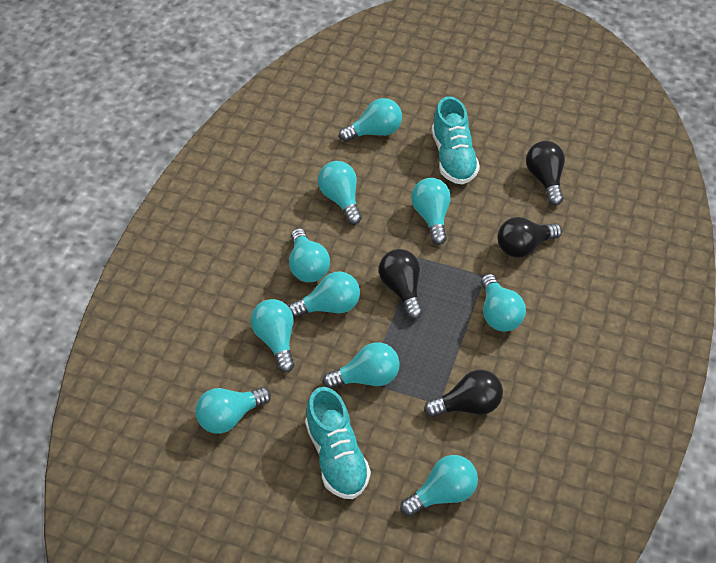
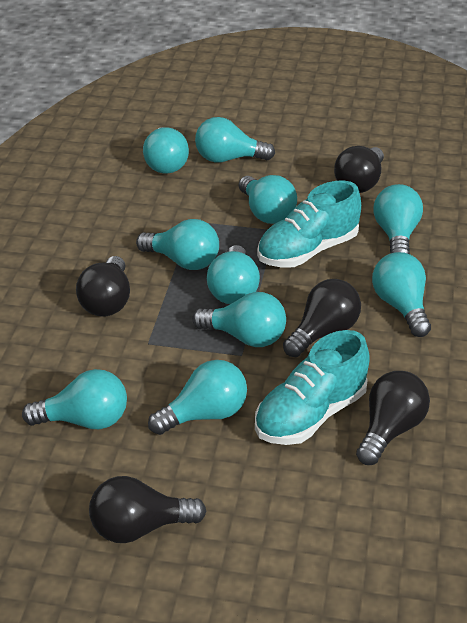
black light bulb: [379,249,423,319] [424,370,503,417] [497,217,562,258] [526,141,565,206] = 4 -> [76,256,130,317] [89,476,206,543] [283,279,361,357] [334,146,384,193] [356,371,430,465] = 5

